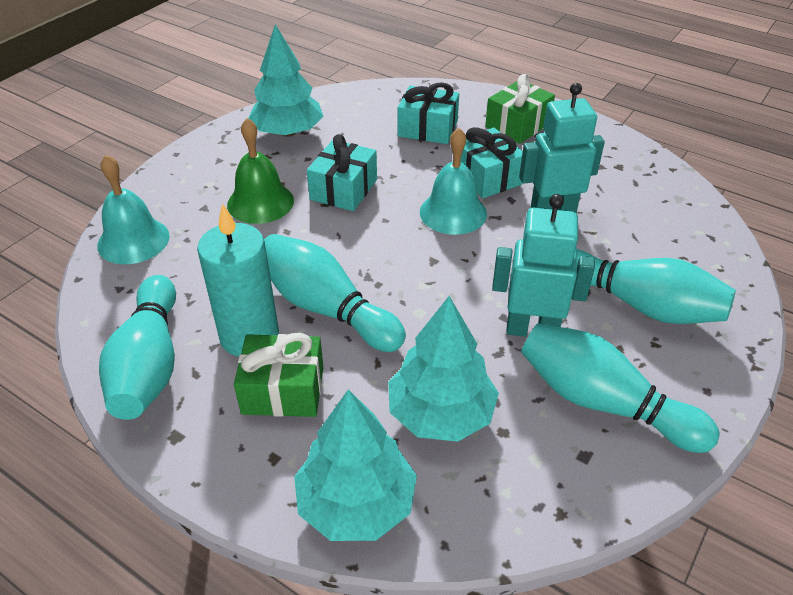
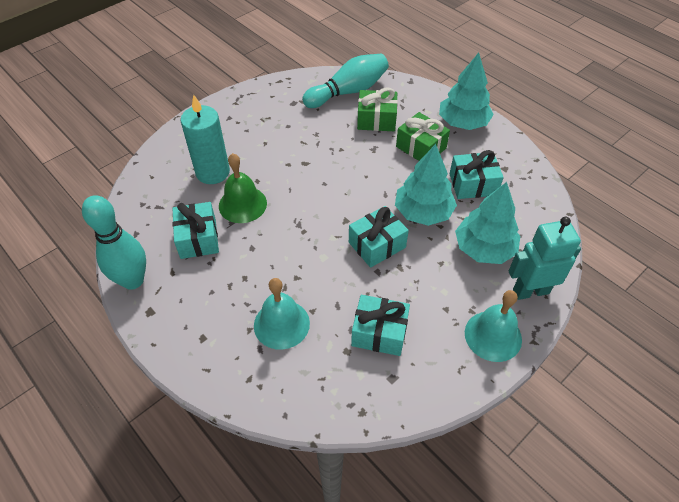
turquoise bowling pin: [99,275,176,420] [264,234,406,352] [521,323,720,453] [577,249,736,324] = 4 -> [82,195,146,290] [302,54,389,108] = 2
turquoise gift: [307,134,377,211] [397,82,459,144] [460,127,523,198] = 3 -> [172,202,219,259] [349,206,409,268] [351,295,410,356] [450,150,504,199] = 4
turquoise robot: [492,194,595,337] [519,83,605,213] = 2 -> [509,217,581,300] = 1

